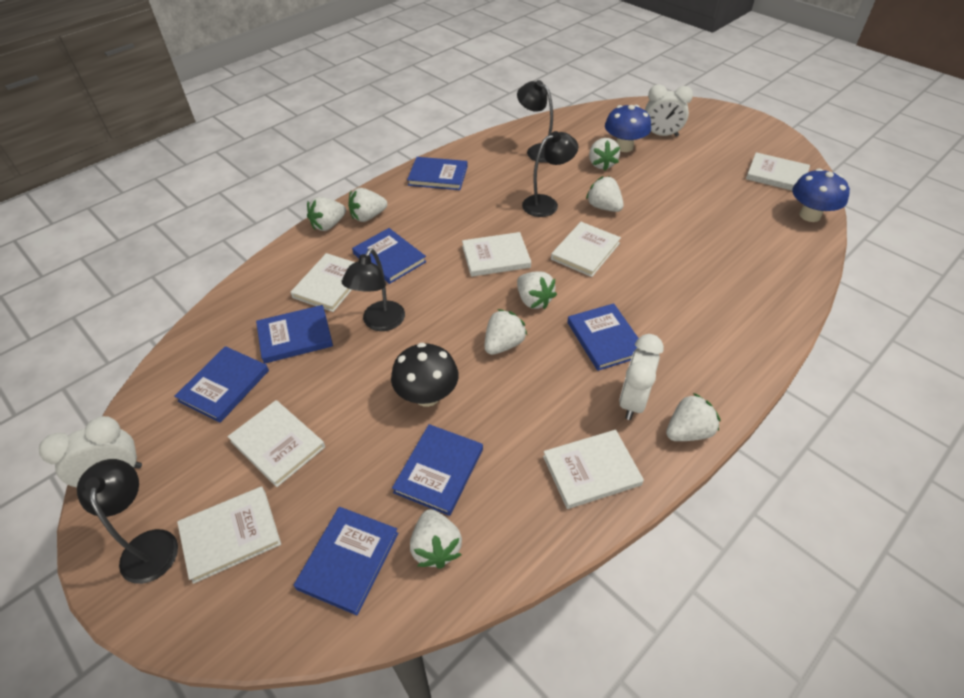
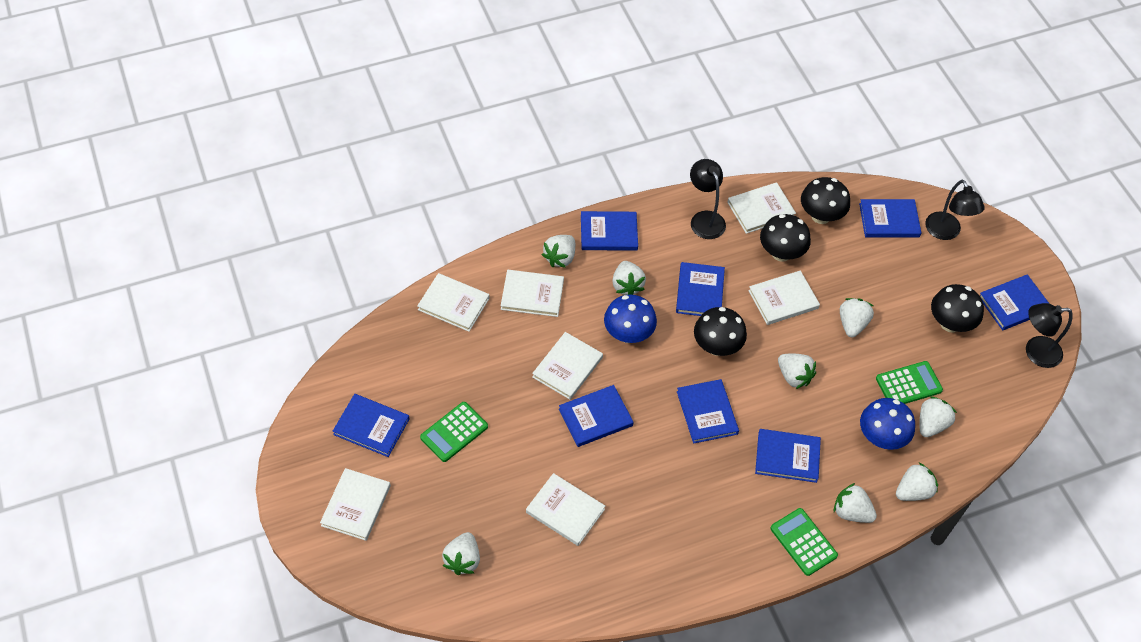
black lamp: [77,459,178,584] [342,248,405,331] [517,80,553,163] [522,131,578,217] = 4 -> [690,159,726,239] [925,180,985,240] [1026,303,1073,368] = 3
black mushroom: [391,343,459,407] = 1 -> [694,307,747,356] [760,214,811,262] [801,177,850,224] [931,284,984,332] = 4
blue book: [174,346,269,423] [256,305,333,364] [294,507,398,615] [352,228,426,284] [392,424,483,516] [407,157,468,190] [567,303,638,371] = 7 -> [332,394,409,457] [559,385,634,447] [581,211,638,251] [676,262,725,316] [677,379,739,443] [755,429,821,483] [859,199,921,237] [980,274,1049,330] = 8
green calculator: none = 0 -> [420,402,488,462] [770,508,838,576] [876,361,943,404] = 3
white clock: [39,416,142,487] [619,334,664,420] [645,84,693,137] = 3 -> none = 0

